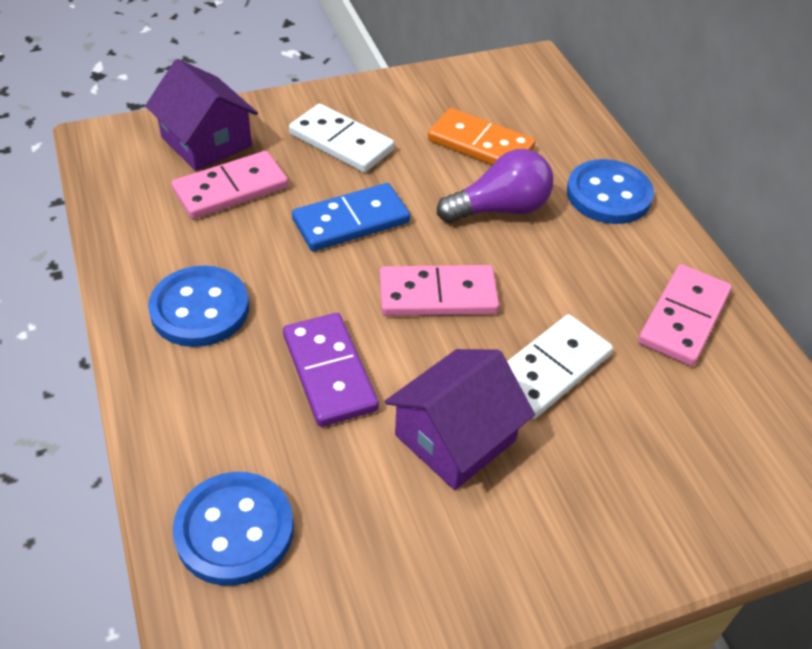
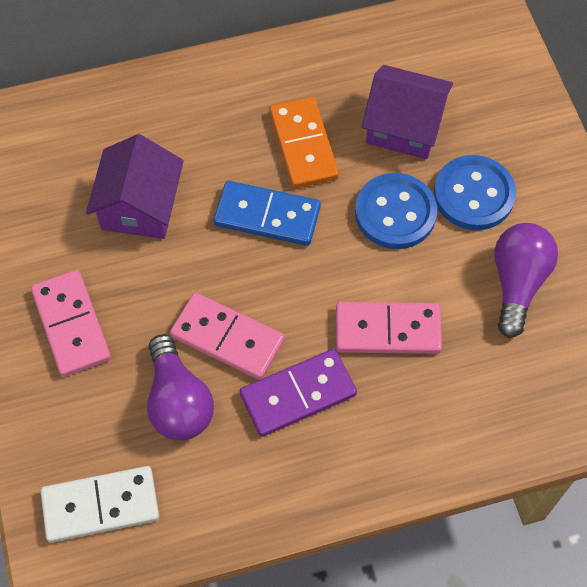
blue button: [148,266,249,347] [173,472,294,586] [567,159,654,224] = 3 -> [355,173,437,249] [434,155,516,230] = 2
purple light bulb: [437,149,553,223] = 1 -> [147,334,214,440] [495,223,558,338] = 2
white domino: [289,103,394,173] [507,314,613,419] = 2 -> [40,466,159,543] = 1

